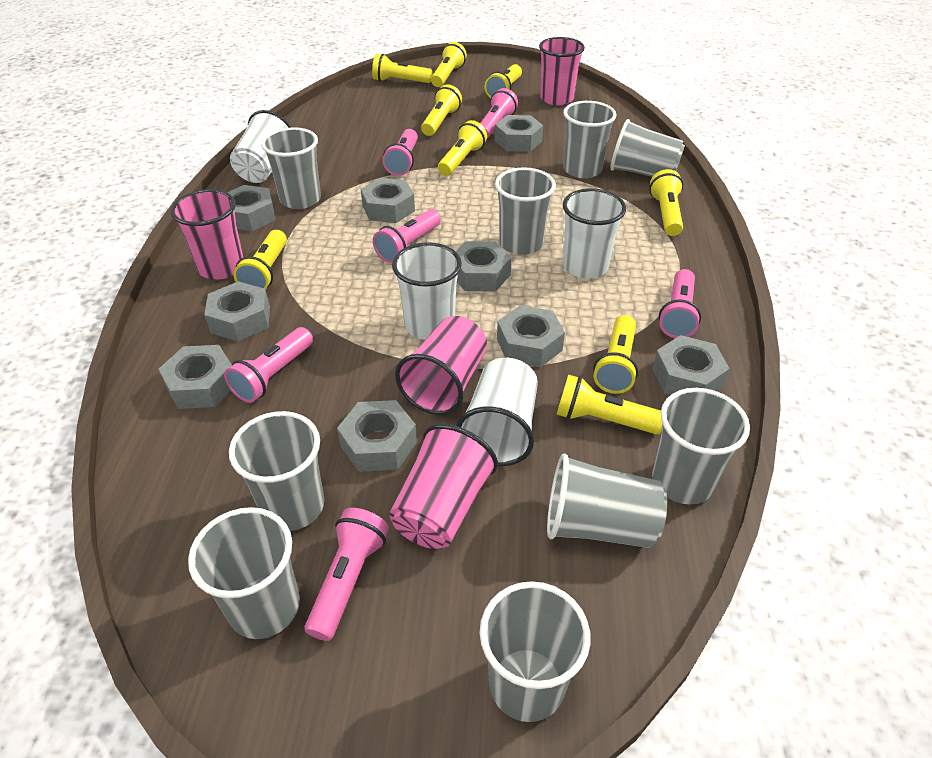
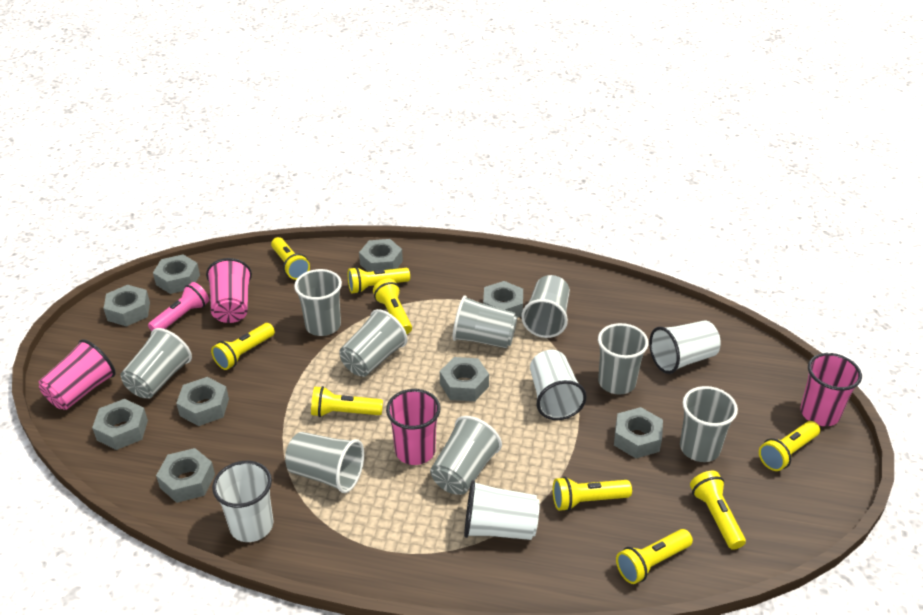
pink flashlight: [224,327,313,403] [305,508,389,641] [373,209,441,263] [382,129,418,176] [480,88,518,139] [659,269,701,338] = 6 -> [148,282,209,331] = 1

